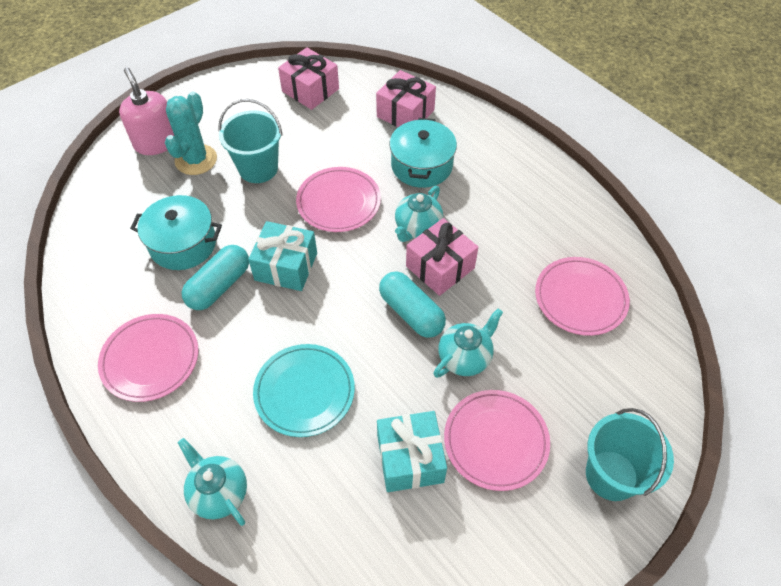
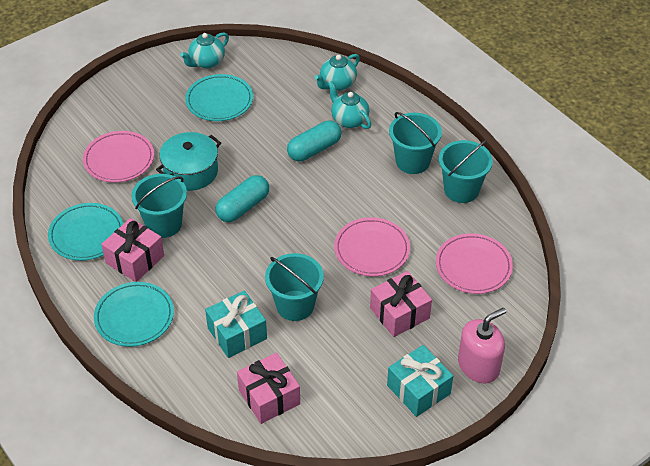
pink plate: [98,314,198,402] [296,167,381,232] [444,390,550,491] [535,257,630,336] = 4 -> [83,131,154,183] [334,217,410,276] [436,233,513,294] = 3
turquoise bucket: [218,99,282,183] [586,408,674,501] = 2 -> [131,174,187,238] [265,253,324,321] [389,112,442,174] [439,140,493,203] = 4
turquoise cactus: [165,91,217,175] = 1 -> none = 0
turquoise plate: [253,344,355,437] = 1 -> [48,203,123,261] [94,282,174,347] [185,74,253,121] = 3
turquoise pot: [130,195,222,270] [389,118,457,188] = 2 -> [156,132,221,191] = 1

